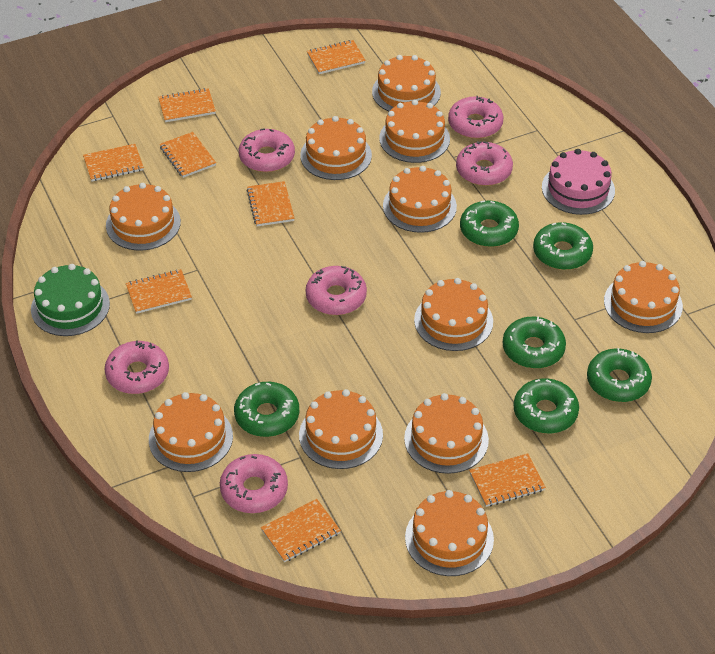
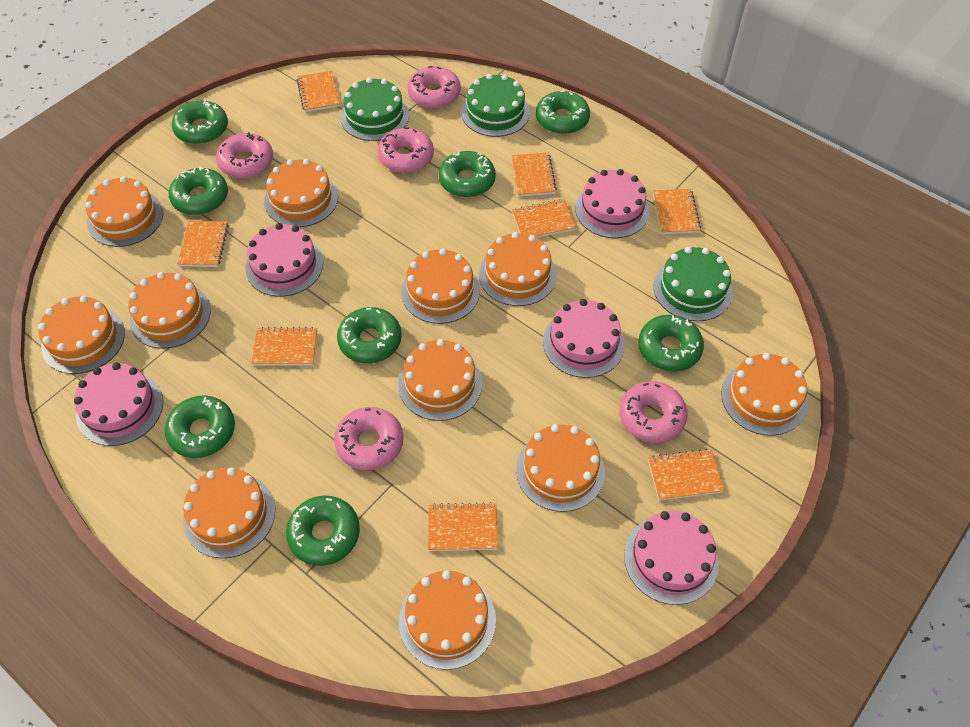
green cake: [31,264,110,336] = 1 -> [340,77,409,141] [461,74,530,137] [653,247,733,321] = 3
green donut: [234,382,299,437] [460,200,519,247] [503,316,566,369] [513,378,579,434] [533,222,593,270] [587,348,652,402] = 6 -> [165,395,235,458] [169,167,228,215] [172,100,228,144] [286,496,360,566] [337,307,402,363] [439,151,496,197] [536,91,590,134] [638,315,704,372] = 8
pink cake: [542,149,615,215] = 1 -> [74,362,163,446] [245,223,323,297] [543,299,625,378] [575,169,649,238] [624,511,719,605] = 5
pink donut: [105,340,169,394] [220,454,288,513] [239,128,295,172] [306,266,367,315] [448,96,503,139] [456,141,513,186] = 6 -> [216,132,273,178] [334,407,404,470] [378,127,434,173] [408,66,461,108] [619,381,688,443] = 5

